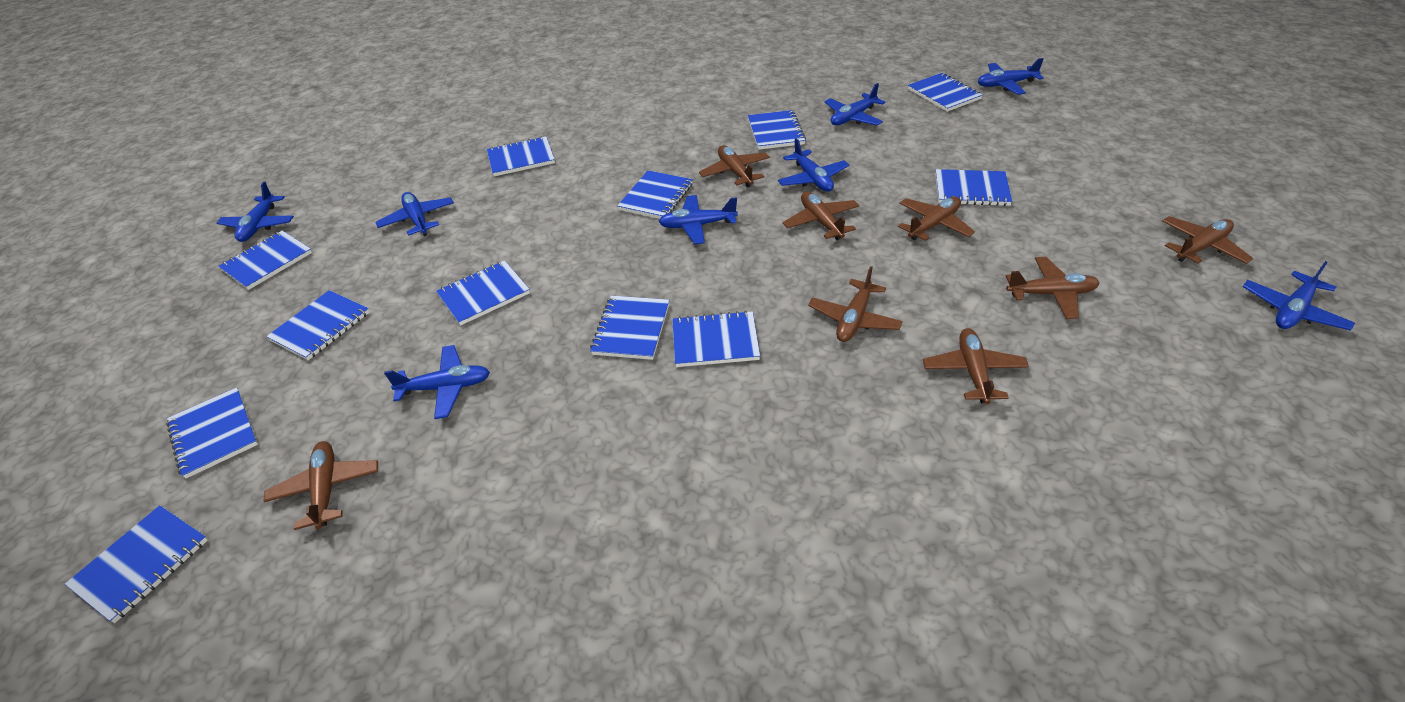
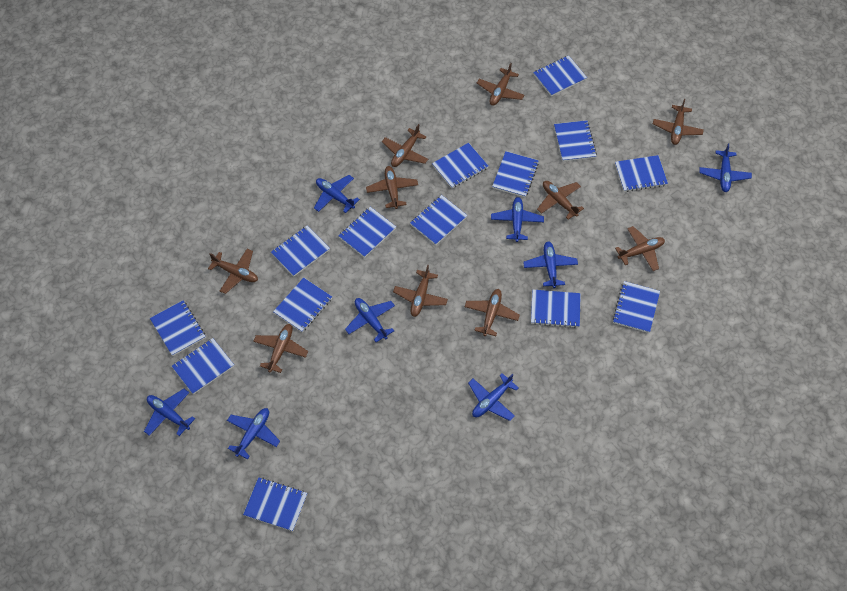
blue notebook: [65,505,208,623] [166,387,258,479] [218,231,312,290] [266,290,369,360] [436,260,530,326] [487,136,555,176] [590,296,669,360] [617,170,693,219] [672,310,760,367] [748,110,806,150] [908,73,983,112] [935,169,1012,206] = 12 -> [150,301,206,356] [172,338,234,394] [243,477,307,531] [271,225,330,277] [273,278,332,332] [339,207,396,258] [410,195,467,245] [432,143,488,188] [492,151,539,197] [531,290,581,328] [533,55,587,96] [554,120,597,162] [613,281,660,333] [615,155,668,192] = 14
brown plane: [264,441,378,530] [699,145,770,187] [783,192,859,240] [808,266,903,342] [898,197,975,241] [923,328,1029,404] [1006,257,1099,319] [1162,216,1254,264] = 8 -> [208,249,258,294] [253,324,308,373] [366,166,418,209] [382,124,428,167] [393,265,448,317] [465,289,520,336] [477,63,524,106] [537,181,584,220] [615,226,665,271] [653,99,704,145] = 10

